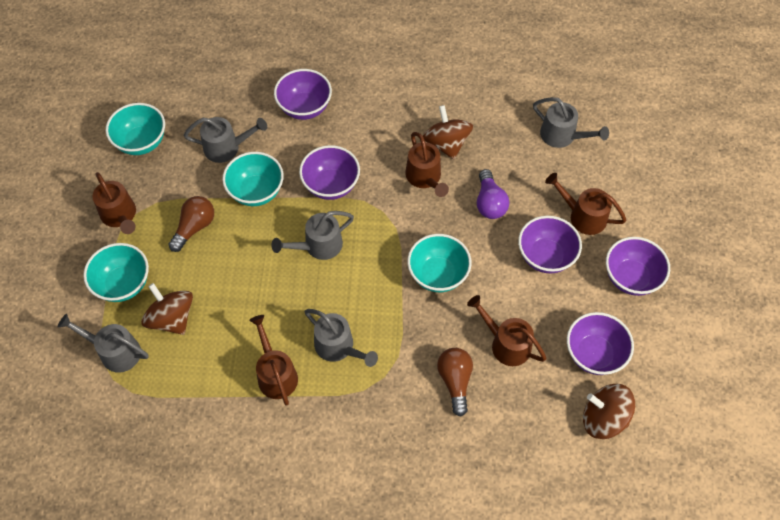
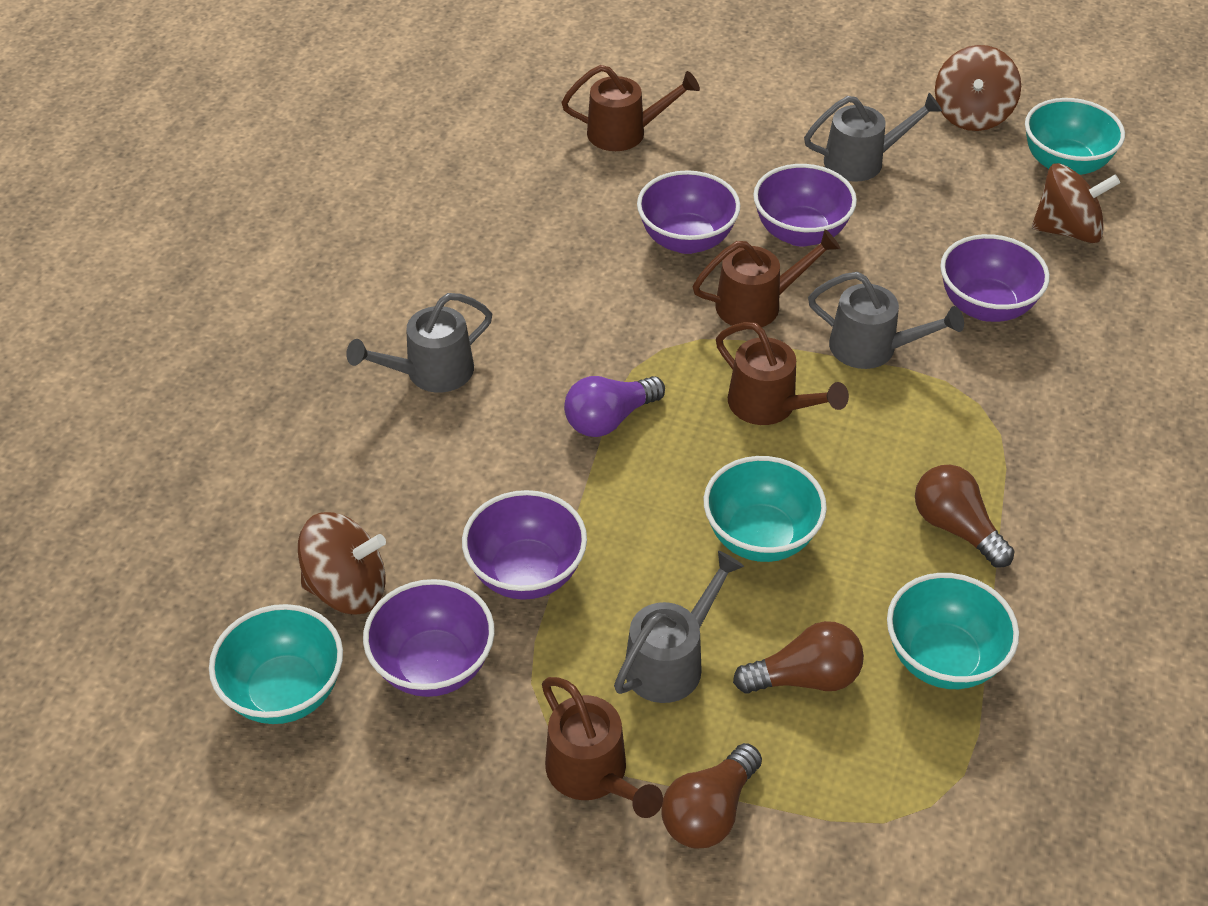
brown light bulb: [168,196,214,252] [437,348,473,417] = 2 -> [661,743,762,849] [733,621,864,694] [915,465,1015,568] = 3
brown watering can: [92,172,136,234] [249,315,298,406] [406,132,449,197] [467,295,546,366] [545,173,626,235] = 5 -> [542,677,663,818] [562,65,700,151] [692,229,841,327] [716,322,849,425] = 4
grey watering can: [58,314,149,372] [184,117,267,163] [271,211,354,260] [304,309,378,367] [533,97,609,148] = 5 -> [346,293,492,393] [614,551,744,703] [804,93,942,182] [808,272,964,369] = 4

